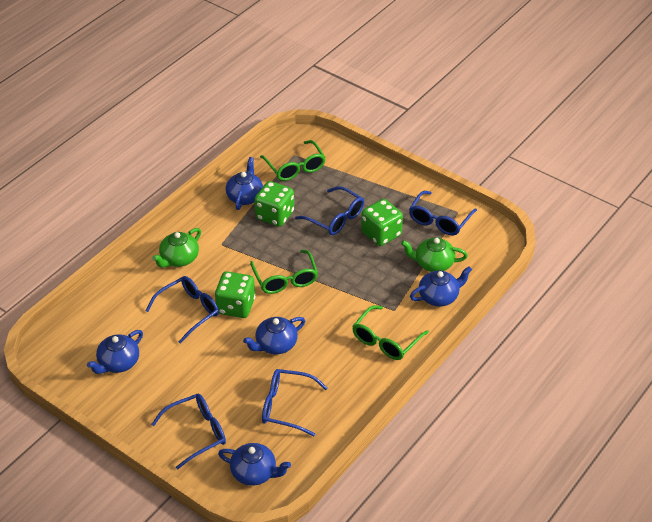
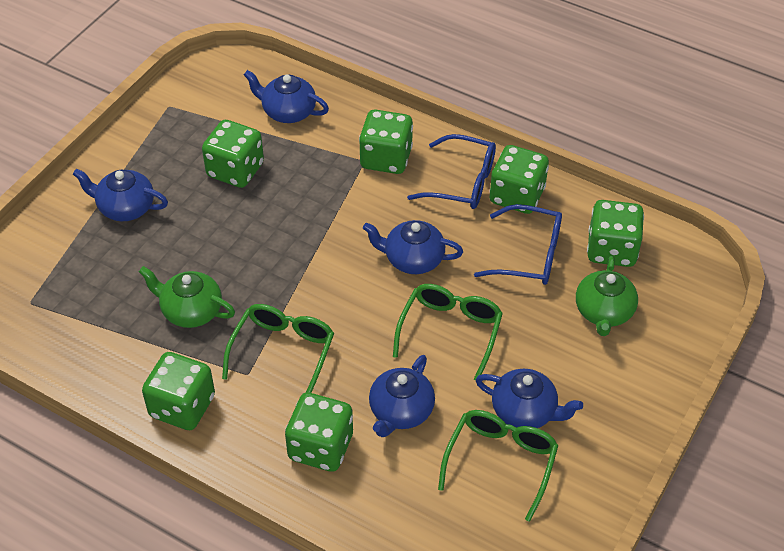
blue glasses: [145,276,219,344] [151,394,226,470] [262,369,328,436] [295,186,364,235] [409,191,477,235] = 5 -> [407,134,496,209] [474,204,562,285] = 2
green dice: [215,271,255,318] [254,181,294,227] [361,199,403,246] = 3 -> [142,352,215,430] [202,120,264,188] [285,393,353,472] [359,110,413,174] [489,145,549,214] [587,200,644,267] = 6

